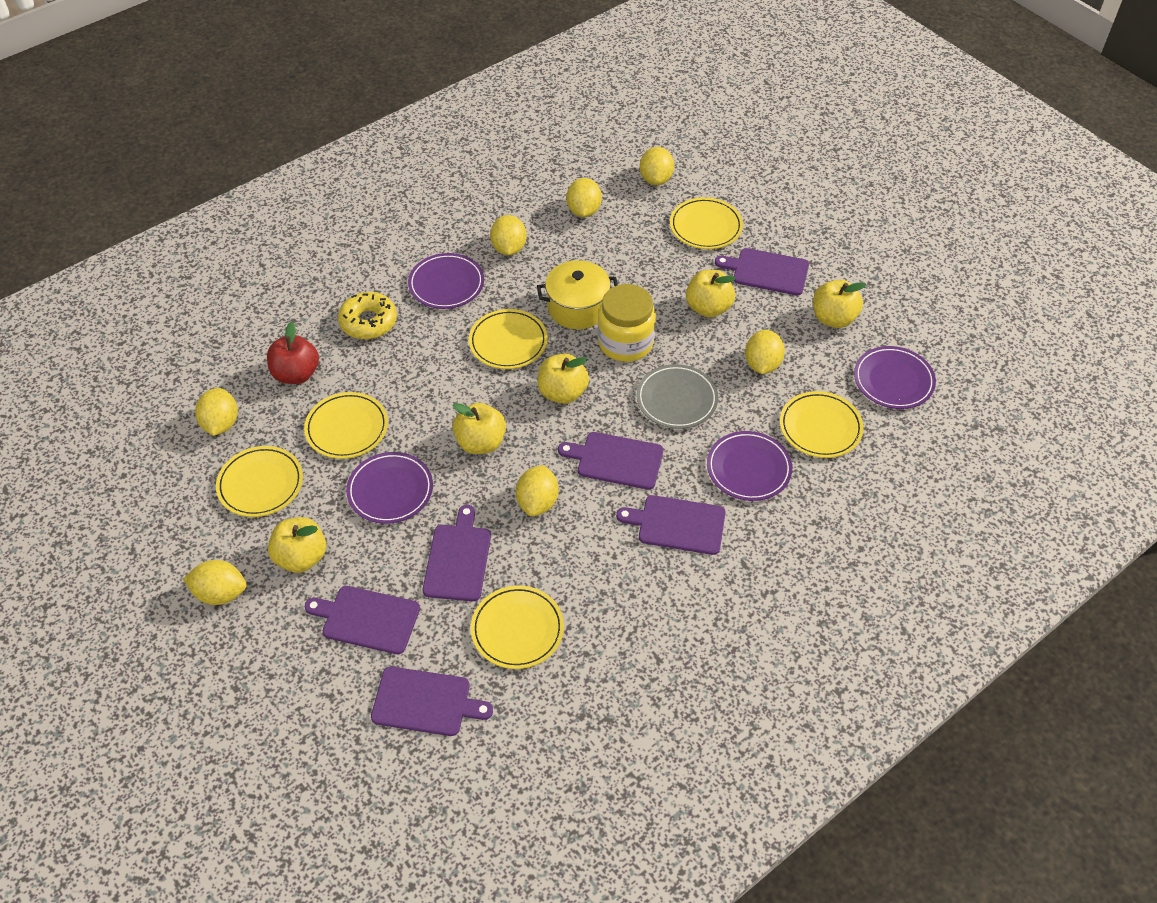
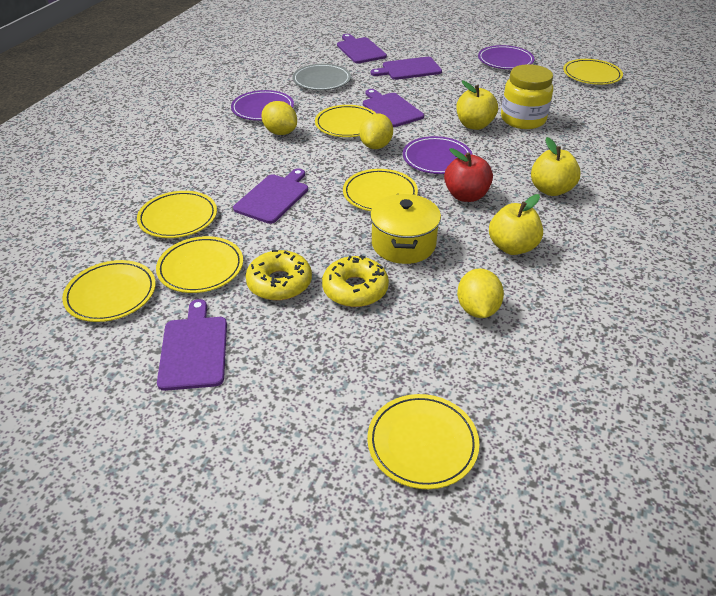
purple cutting board: [305,586,420,654] [371,667,493,736] [423,505,491,601] [558,432,663,490] [616,495,726,555] [715,248,809,295] = 6 -> [157,299,227,391] [233,168,308,224] [337,34,387,63] [363,89,424,127] [371,57,442,80] = 5
purple plate: [346,452,433,524] [408,253,484,309] [707,431,792,501] [854,346,936,409] = 4 -> [231,90,294,121] [403,136,473,174] [478,45,535,69] = 3
yellow apple: [268,517,326,573] [452,403,506,454] [538,353,589,404] [686,270,736,318] [813,280,866,328] = 5 -> [456,81,498,130] [489,194,543,255] [531,137,581,196] = 3
yellow donut: [338,292,397,339] = 1 -> [245,250,312,300] [322,255,389,307] = 2
yellow lemon: [183,560,247,605] [195,388,238,436] [490,215,527,255] [516,465,559,516] [566,178,602,217] [640,147,674,185] [745,330,785,374] = 7 -> [262,101,297,135] [360,113,393,149] [457,268,504,318] = 3
yellow plate: [216,446,303,517] [304,392,388,459] [469,309,548,369] [471,586,564,669] [670,197,743,249] [780,391,864,458] = 6 -> [62,260,156,322] [137,191,217,238] [156,236,243,293] [315,105,375,137] [343,169,418,211] [367,394,479,489] [563,59,623,85] = 7

